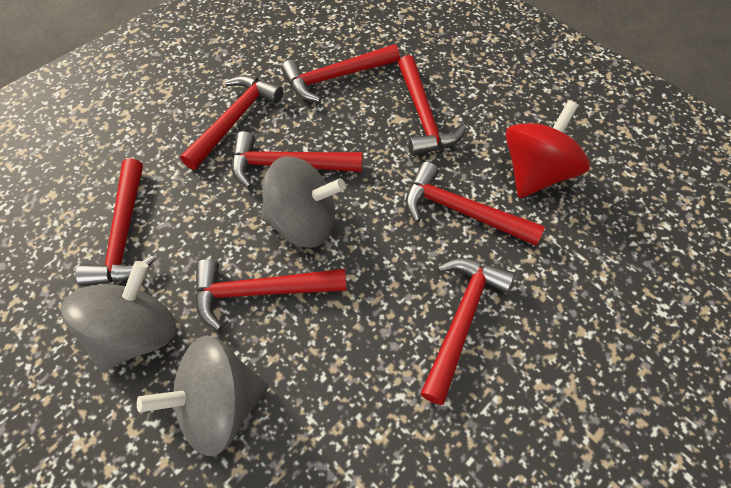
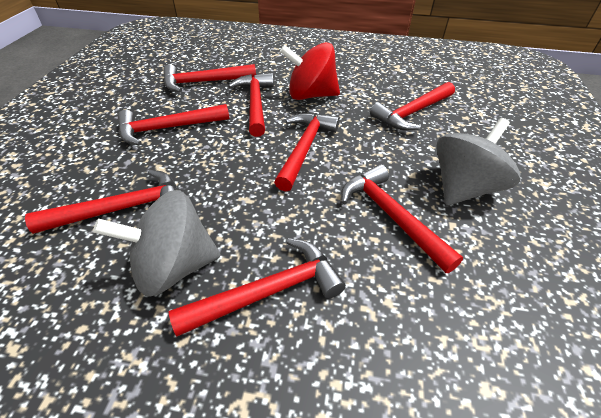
grey spinning top: [61,261,176,372] [137,335,269,456] [261,156,346,248] = 3 -> [93,190,221,296] [436,118,520,205] = 2

